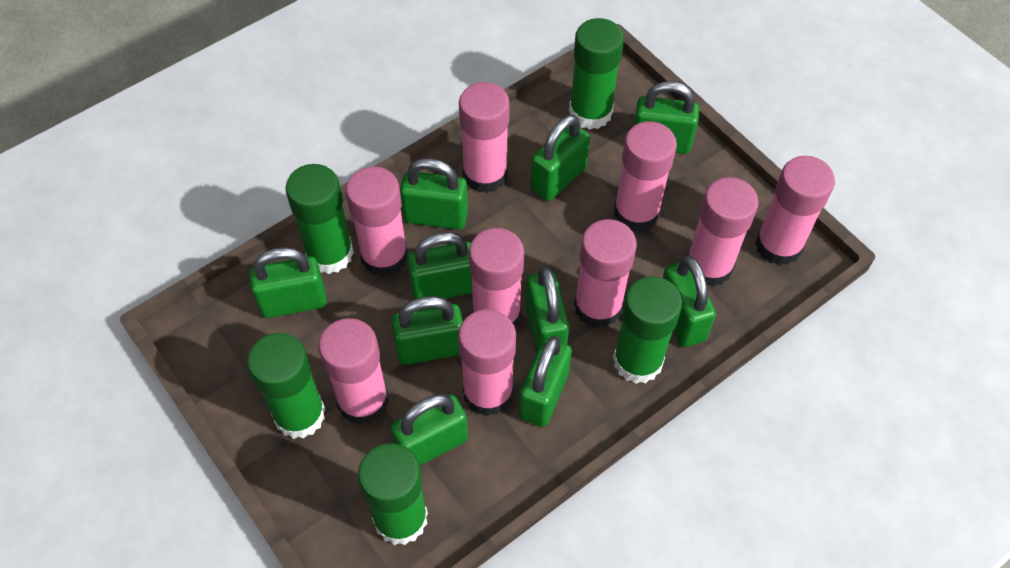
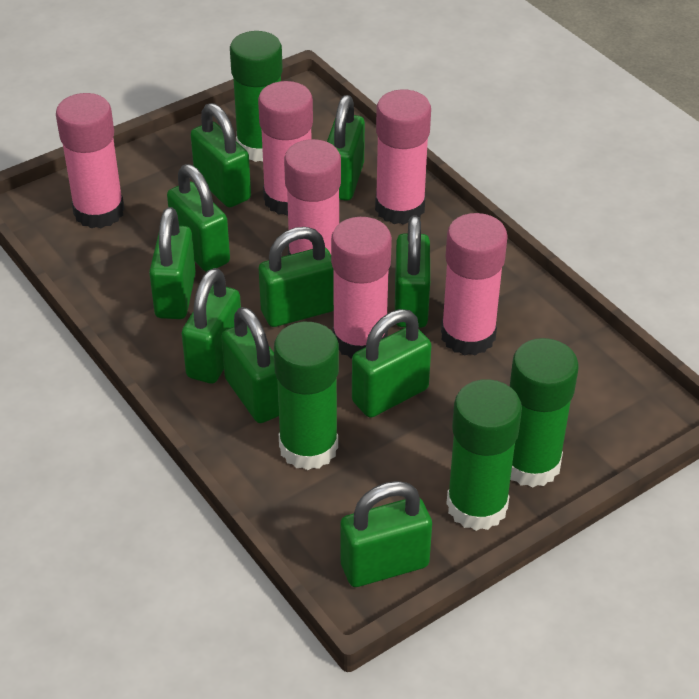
green glue stick: [247,333,325,439] [286,164,354,274] [358,443,428,545] [569,18,624,130] [613,276,682,384] = 5 -> [230,31,283,162] [274,322,339,470] [446,379,522,531] [510,338,579,488] = 4
pink glue stick: [319,318,389,425] [346,166,408,277] [458,309,516,416] [459,82,510,193] [469,228,524,327] [574,219,637,328] [614,121,677,232] [687,177,759,287] [755,156,835,266] = 9 -> [56,93,124,228] [258,81,313,216] [284,139,341,255] [331,217,392,359] [375,90,431,225] [441,213,508,356] = 6

